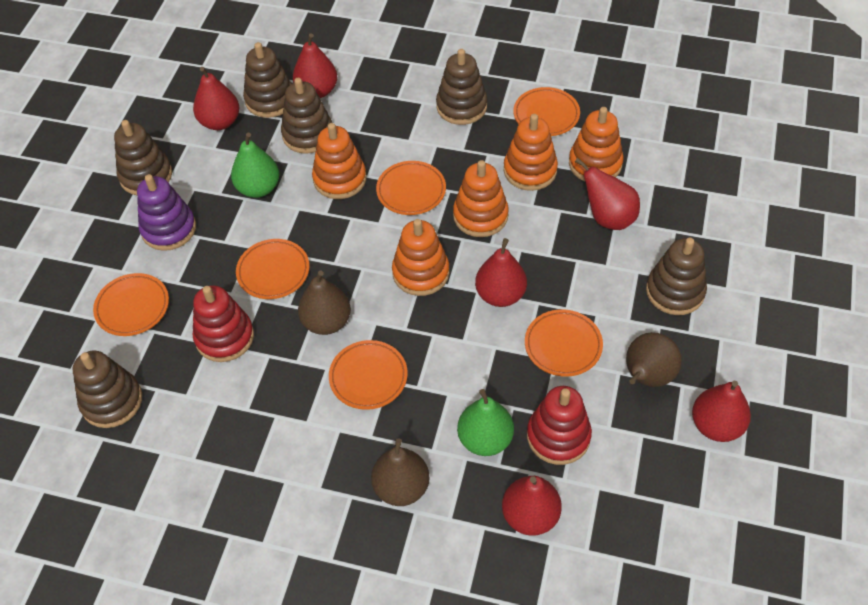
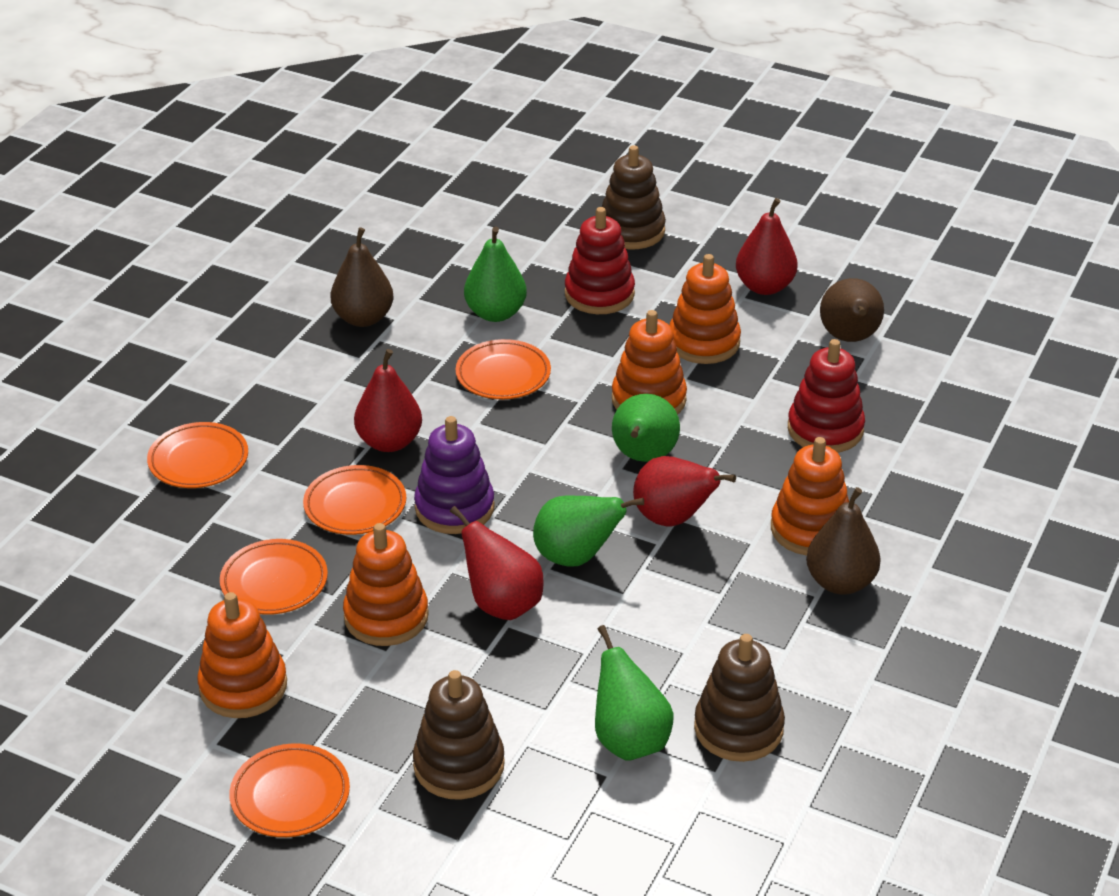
brown stacking toy: [73,351,142,428] [114,120,172,195] [243,42,292,118] [281,78,332,154] [436,49,487,125] [646,238,707,315] = 6 -> [413,670,505,800] [602,145,666,250] [694,634,785,762] = 3
green pear: [231,133,279,198] [457,389,514,456] = 2 -> [464,226,527,322] [533,495,644,566] [595,625,673,760] [612,394,680,462] = 4
orange plate: [93,273,169,336] [236,239,310,299] [329,340,408,410] [376,161,446,215] [513,87,580,136] [525,309,603,377] = 6 -> [147,422,248,488] [220,539,328,615] [229,744,350,837] [303,465,406,535] [456,339,551,399] = 5
red pear: [193,67,239,130] [293,33,337,98] [475,238,527,307] [502,476,562,536] [575,158,640,230] [692,381,751,442] = 6 -> [354,349,422,452] [450,506,544,620] [633,456,736,527] [736,198,797,295] = 4

